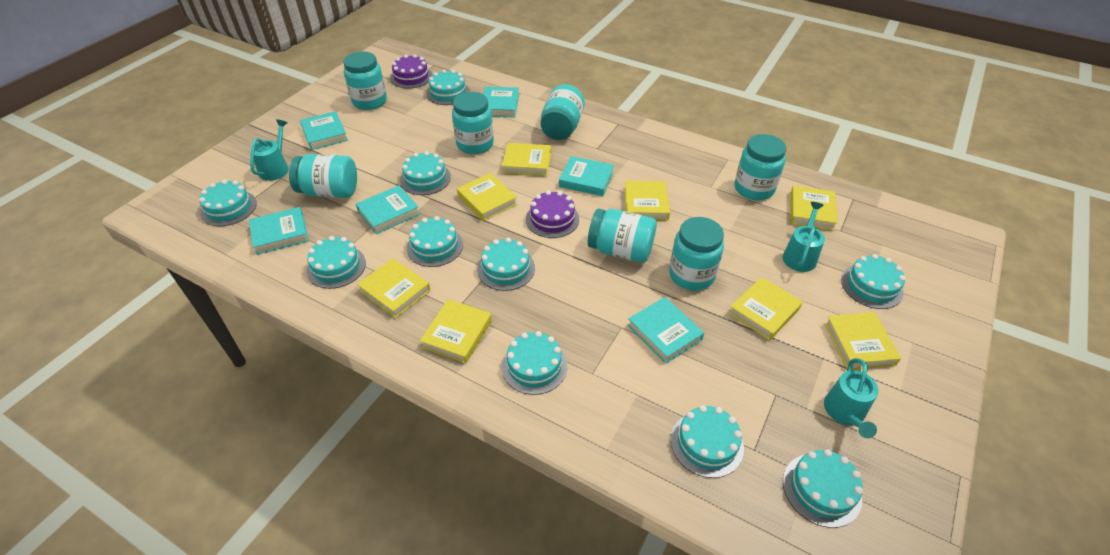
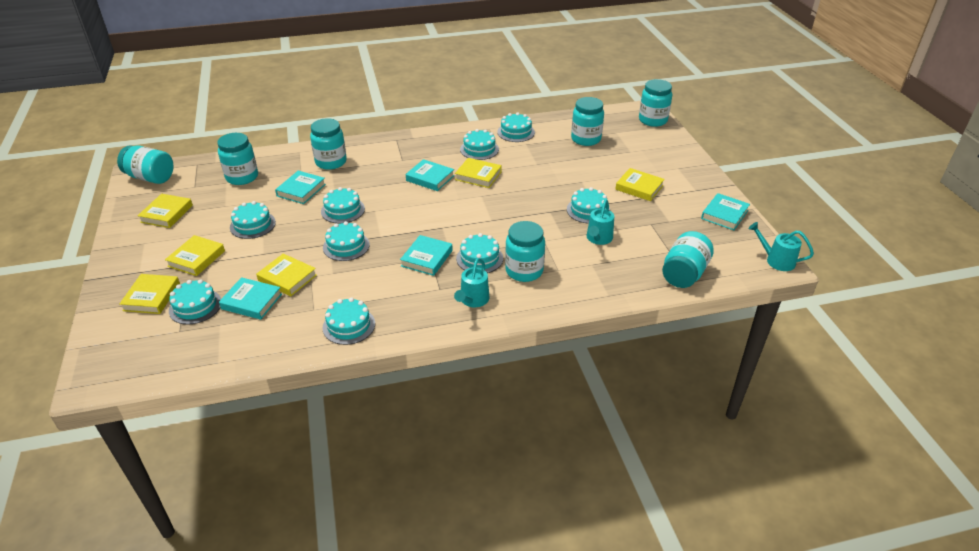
purple cake: [390,54,433,89] [526,190,579,238] = 2 -> none = 0
turquoise book: [249,207,309,255] [300,111,348,150] [356,185,420,234] [483,87,519,117] [559,156,614,196] [628,297,704,364] = 6 -> [219,277,282,320] [275,171,326,204] [400,235,453,276] [406,159,454,191] [701,193,750,230] = 5
turquoise cake: [199,180,257,226] [307,236,366,289] [400,151,451,195] [407,216,463,267] [427,70,470,105] [477,238,535,291] [502,331,567,395] [671,405,744,478] [783,449,863,528] [841,254,906,309] = 10 -> [169,279,221,324] [230,201,276,239] [321,187,365,224] [322,297,375,345] [323,221,370,261] [456,233,503,273] [460,129,499,160] [497,112,535,142] [567,187,610,224] = 9
yellow book: [357,258,431,318] [420,299,492,364] [457,173,517,221] [502,143,551,176] [624,181,670,221] [728,277,803,341] [790,185,838,231] [824,312,901,370] = 8 -> [119,274,180,314] [138,194,193,228] [165,235,225,276] [256,254,317,296] [455,158,502,188] [615,168,665,201] = 6

